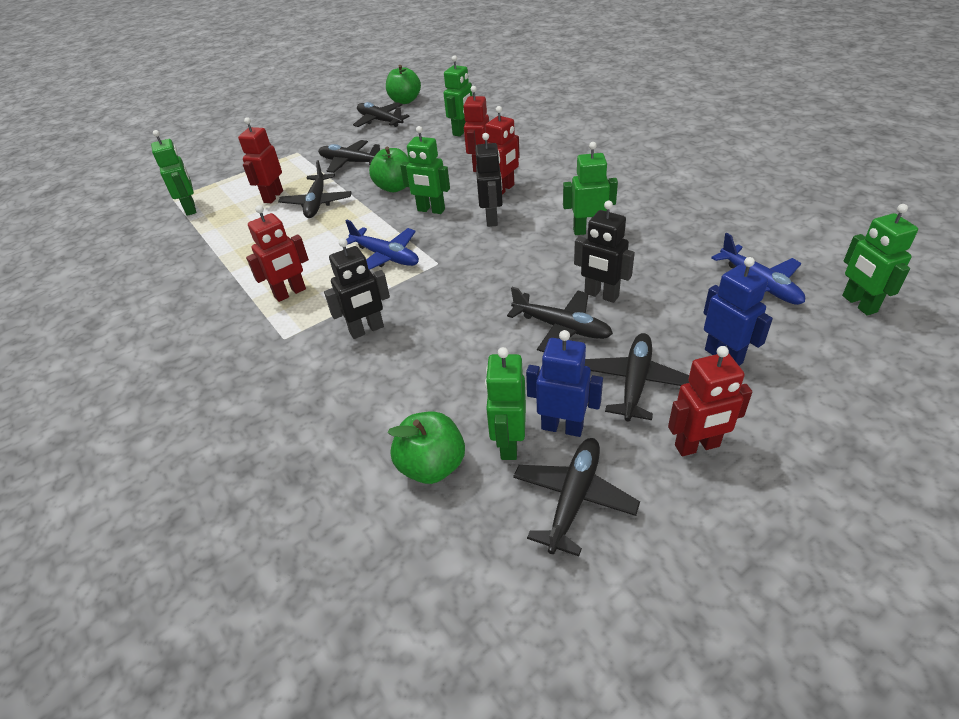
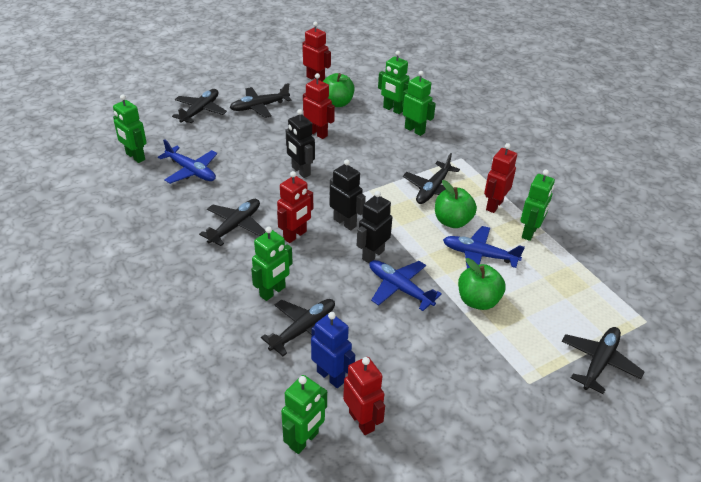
blue plane: [345,219,419,270] [711,233,805,305] = 2 -> [158,139,217,184] [370,260,442,311] [443,226,525,269] = 3
blue robot: [526,330,603,437] [703,257,773,366] = 2 -> [311,312,355,388] = 1

